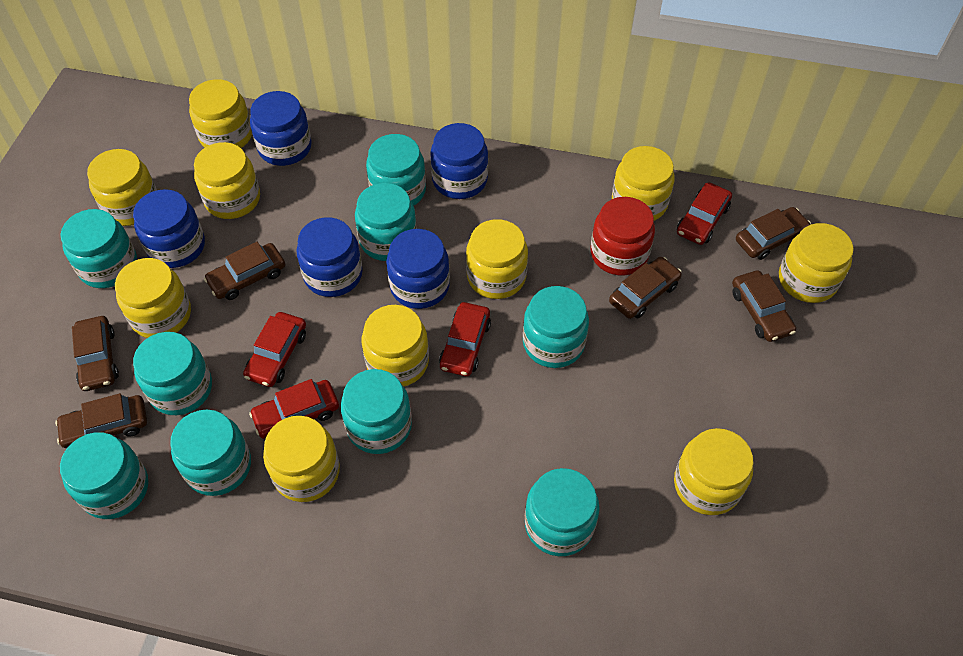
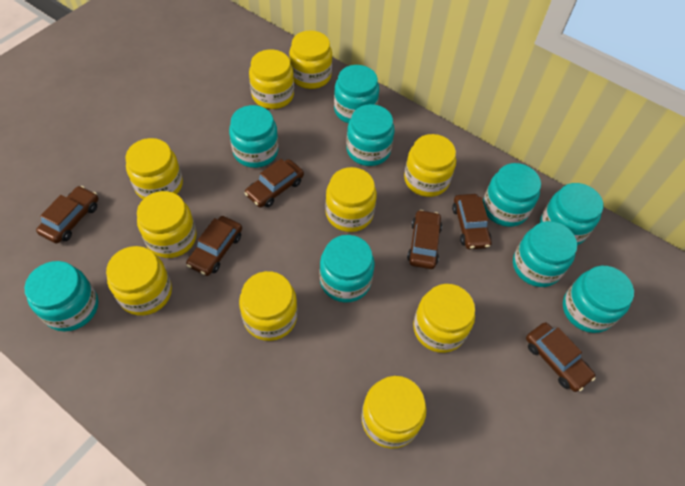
blue jar: [133,189,205,268] [250,91,312,166] [297,217,363,297] [386,229,450,309] [430,123,488,199] = 5 -> none = 0
red car: [243,312,306,387] [249,379,339,439] [439,302,491,376] [677,183,732,245] = 4 -> none = 0
red jar: [591,197,655,276] = 1 -> none = 0

